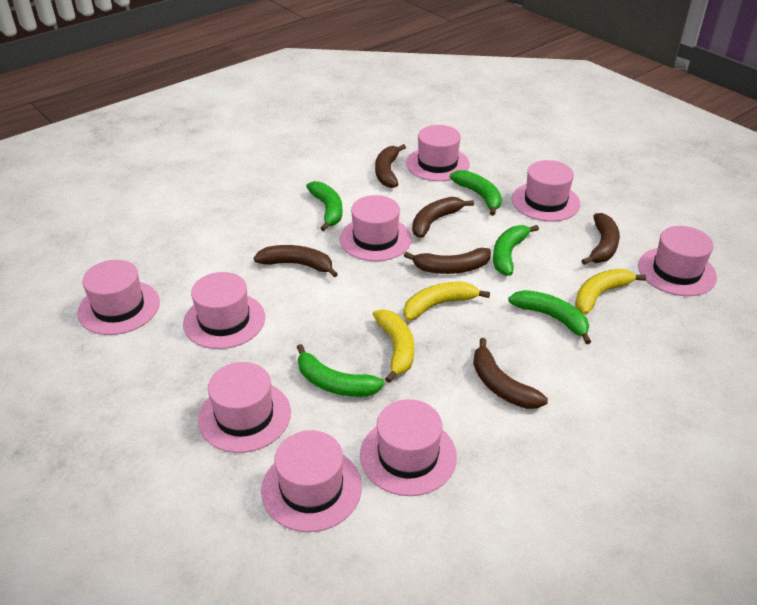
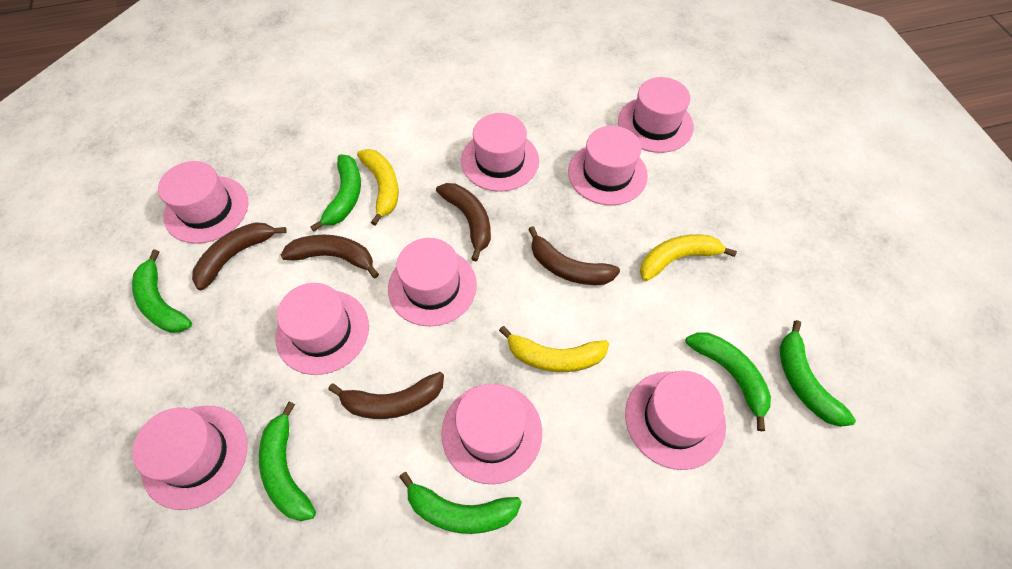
brown banana: [254,245,338,277] [375,144,406,188] [404,248,491,274] [412,197,474,238] [473,338,548,409] [581,213,620,265] = 6 -> [192,222,287,290] [280,235,379,278] [328,372,444,419] [436,183,491,261] [528,226,620,285] = 5
green banana: [297,344,384,397] [306,181,342,231] [450,170,502,216] [493,225,539,276] [508,290,591,344] = 5 -> [132,249,192,333] [259,402,316,521] [310,154,361,231] [399,472,522,534] [685,332,771,431] [780,320,856,427] = 6

